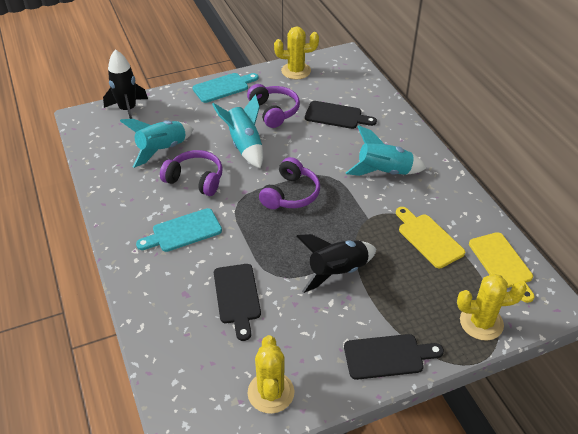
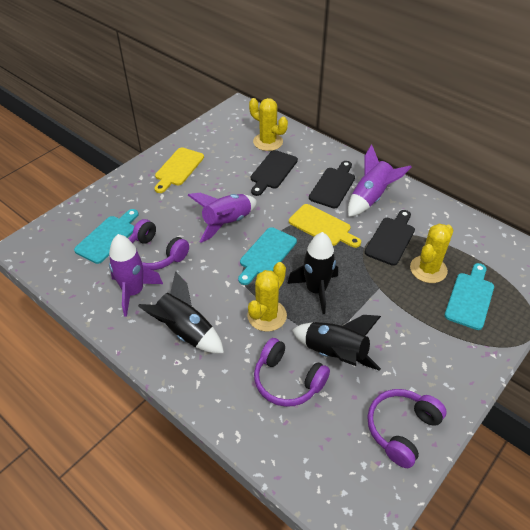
black rocket: [103,49,148,119] [296,234,376,293] = 2 -> [138,271,224,353] [287,232,338,314] [292,315,381,371] = 3
purple rocket: none = 0 -> [109,234,163,317] [188,193,257,243] [348,144,411,217] = 3
turquoise cutting board: [136,208,222,252] [192,73,258,103] = 2 -> [74,209,139,264] [238,227,297,285] [444,263,494,330] = 3
turquoise rocket: [120,119,193,168] [212,94,263,168] [346,125,427,176] = 3 -> none = 0

